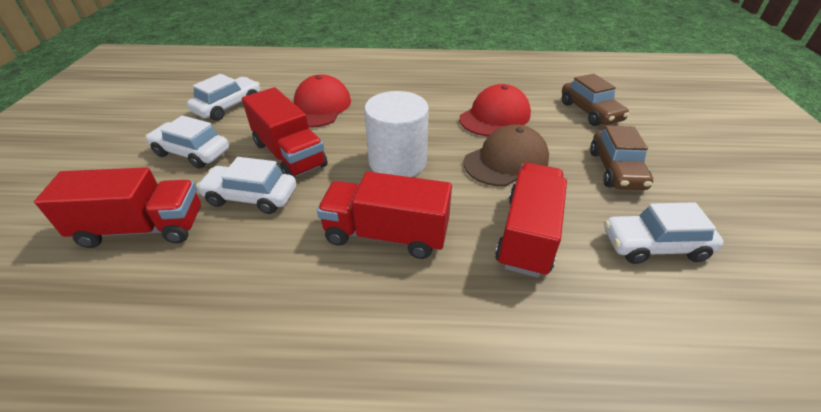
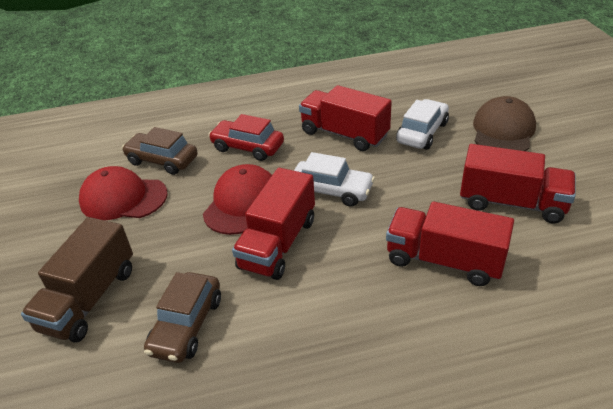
brown truck: none = 0 -> [21,217,133,343] = 1
red car: none = 0 -> [208,114,284,161] = 1
white car: [146,115,229,169] [187,74,260,121] [196,157,296,214] [604,202,723,264] = 4 -> [294,152,375,207] [396,99,449,149] = 2
white cylinder: [364,91,429,177] = 1 -> none = 0

